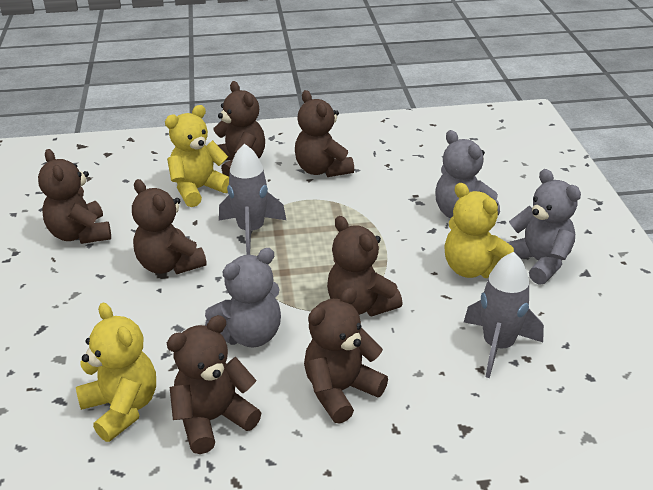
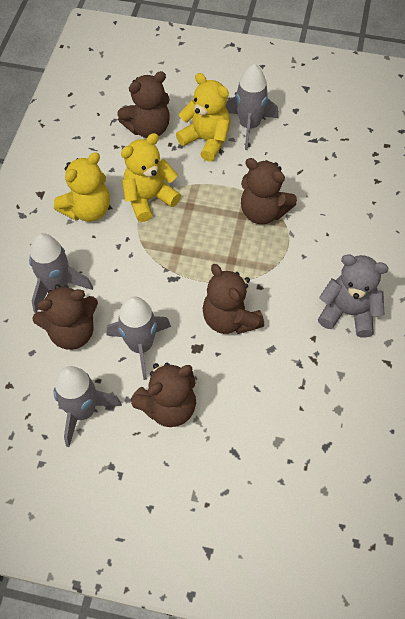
brown teddy bear: [38,149,111,244] [132,179,207,274] [167,315,261,454] [213,81,265,176] [295,90,354,177] [304,287,388,424] [327,216,403,316] = 7 -> [32,284,98,350] [117,71,170,138] [131,363,196,427] [202,264,264,334] [241,158,297,224] = 5
grey rocket: [219,144,286,255] [464,252,544,378] = 2 -> [29,233,93,313] [54,366,122,447] [107,296,171,380] [225,64,278,150] = 4
grey teddy bear: [205,248,281,347] [435,130,500,218] [507,169,581,285] = 3 -> [318,254,389,338] = 1

